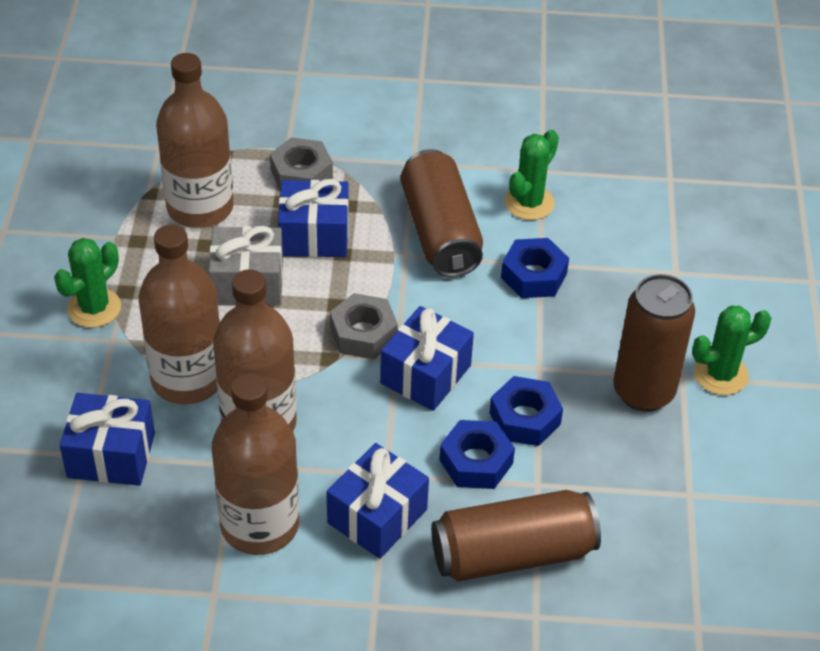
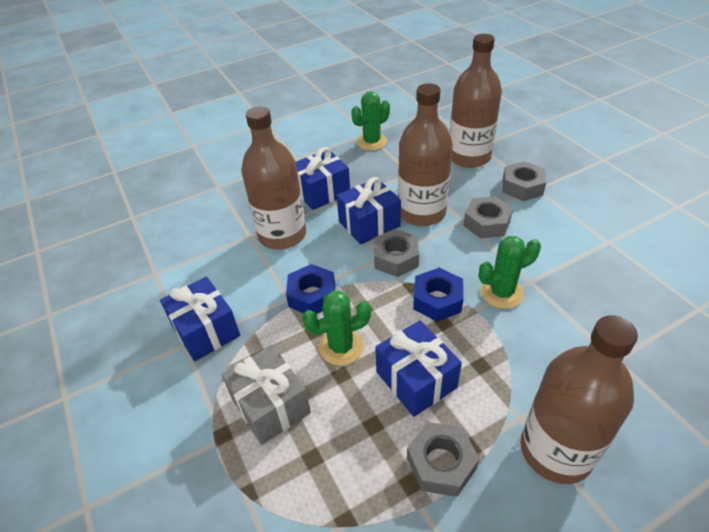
blue nut: [439,420,515,489] [489,376,563,446] [501,238,569,298] = 3 -> [286,264,335,314] [413,268,463,322] = 2
brown can: [401,149,483,278] [431,490,601,582] [613,274,695,412] = 3 -> none = 0
grey nut: [270,137,333,191] [330,293,398,360] = 2 -> [373,229,419,277] [407,422,479,497] [463,196,513,239] [503,161,546,201] = 4

